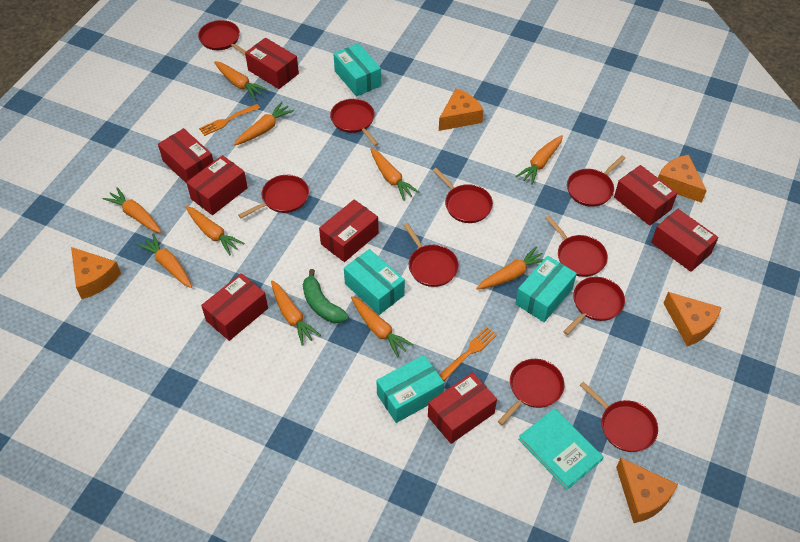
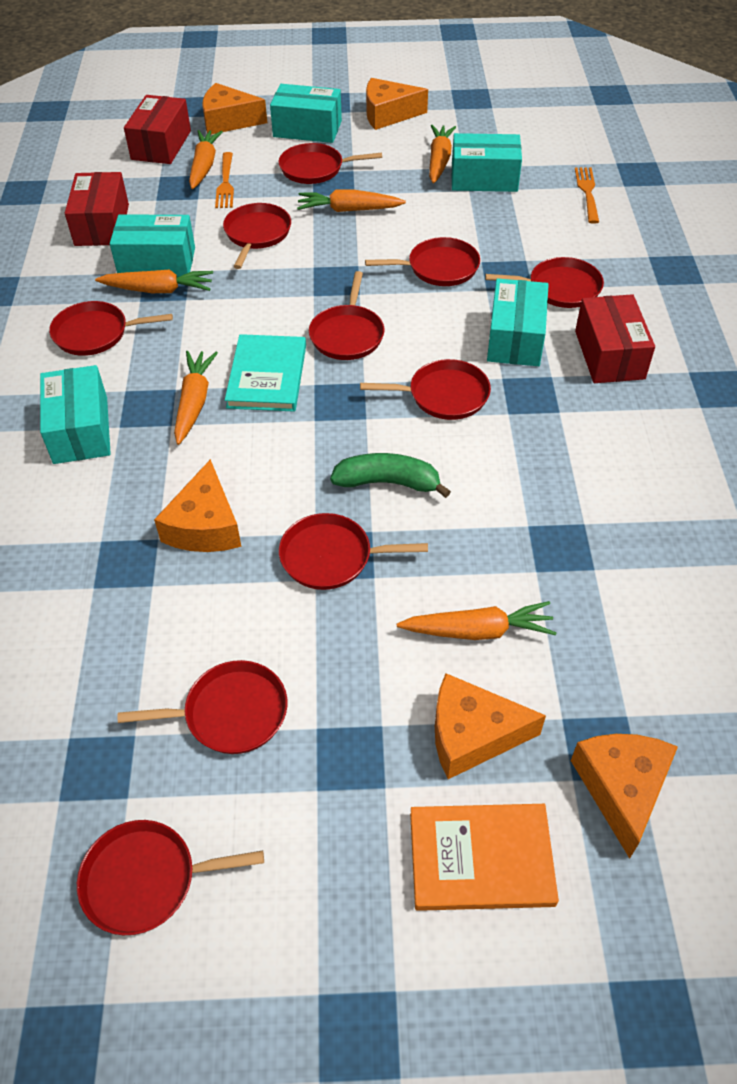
orange book: none = 0 -> [410,804,559,911] = 1
orange carrot: [103,187,162,233] [137,233,192,288] [186,206,245,255] [214,61,268,99] [234,102,294,145] [271,281,321,346] [351,296,414,358] [370,148,419,201] [476,246,544,290] [516,135,563,185] = 10 -> [95,269,213,293] [174,351,218,445] [189,130,223,189] [297,189,406,212] [397,601,556,640] [429,125,456,183] = 6
red box: [158,128,213,184] [186,155,248,215] [201,273,268,341] [245,38,299,89] [319,199,379,262] [428,372,497,444] [614,165,677,226] [651,209,719,272] = 8 -> [65,172,129,246] [124,95,191,164] [575,294,655,383] = 3
turquoise box: [333,43,381,97] [344,249,405,315] [376,355,444,423] [515,256,577,322] = 4 -> [40,365,111,464] [110,214,195,277] [270,84,342,143] [451,133,522,192] [487,278,549,366] = 5

